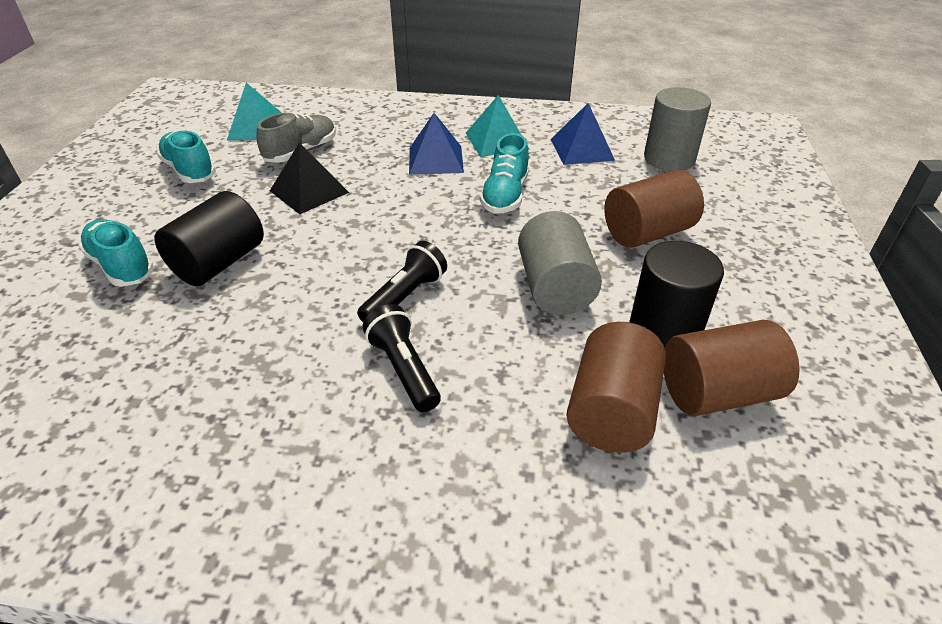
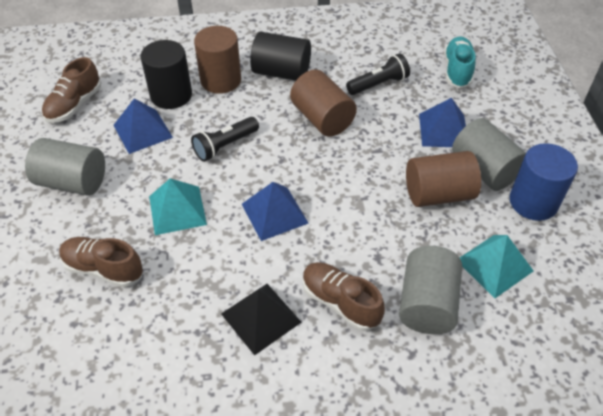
blue cylinder: none = 0 -> [509,143,578,221] = 1
blue pyramid: [409,113,464,175] [551,103,615,165] = 2 -> [113,98,173,154] [242,182,308,241] [419,98,466,147] = 3
brown shoe: none = 0 -> [42,57,101,123] [59,237,143,287] [303,262,385,331] = 3
grey cylinder: [518,211,602,315] [644,87,711,171] = 2 -> [25,138,105,196] [399,246,462,334] [452,118,526,191] = 3
grey shoe: [257,112,336,163] = 1 -> none = 0
turquoise shoe: [79,219,154,287] [157,130,216,183] [480,133,529,214] = 3 -> [444,36,476,88] = 1

